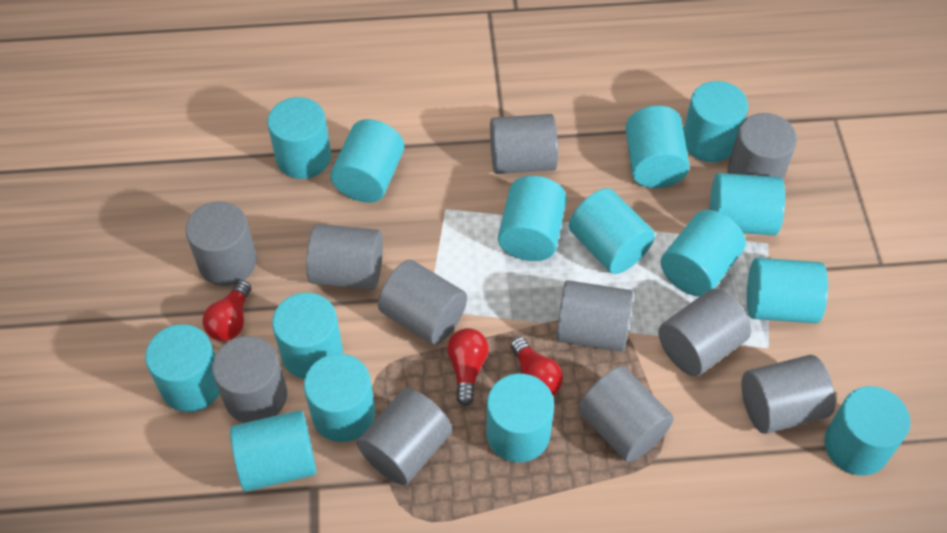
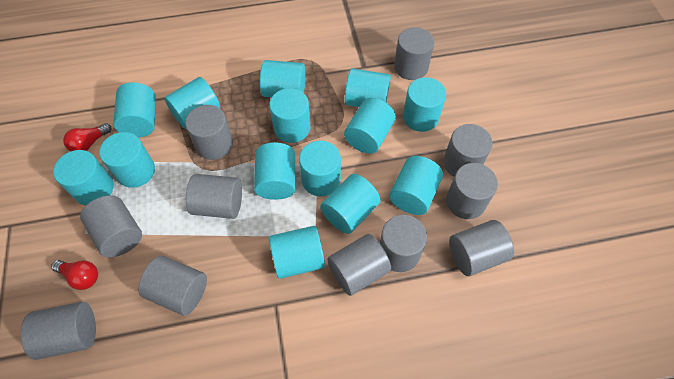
red light bulb: [202,280,251,341] [447,328,489,406] [511,337,563,396] = 3 -> [51,260,98,290] [63,123,112,151] = 2
turquoise cylinder: [145,324,220,412] [230,410,316,492] [267,97,331,179] [272,293,343,379] [304,354,375,442] [330,119,404,203] [486,374,554,462] [498,176,567,261] [569,188,655,274] [625,106,690,188] [661,210,746,297] [683,81,748,162] [710,173,785,235] [747,258,828,323] [824,386,911,476] = 15 -> [53,150,114,206] [99,132,155,188] [113,82,156,137] [164,77,220,129] [254,142,295,200] [260,60,306,97] [269,88,310,143] [269,226,325,279] [299,141,341,196] [320,174,380,234] [344,98,396,154] [345,68,391,107] [389,156,443,215] [403,77,446,132] = 14

